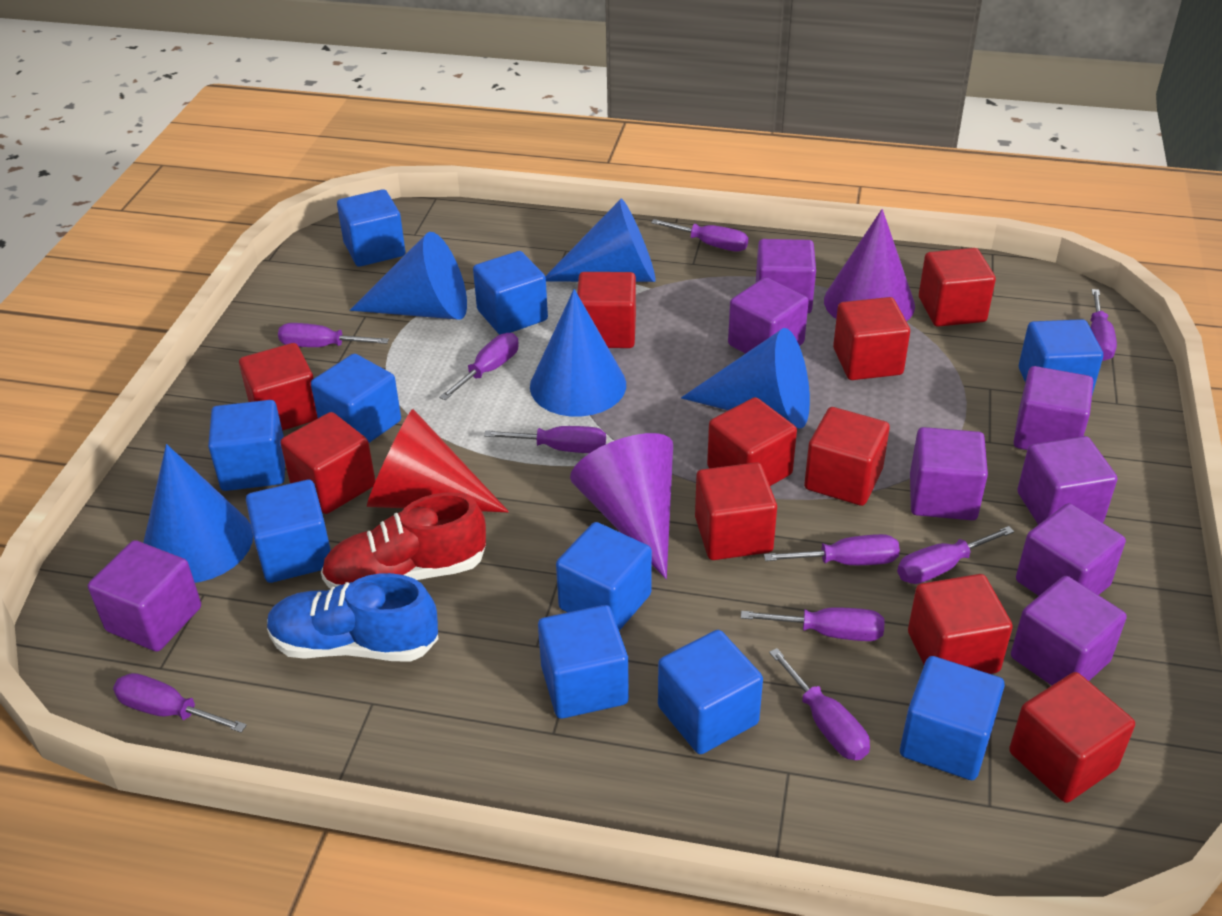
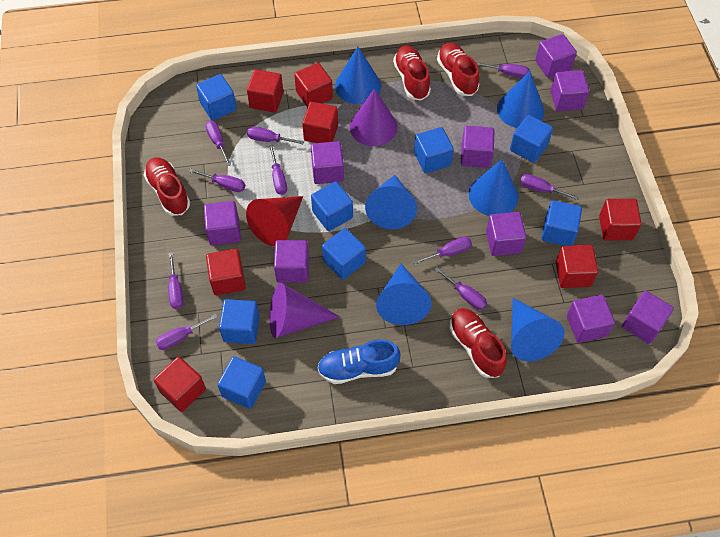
blue cone: [143,444,253,583] [350,232,467,320] [530,289,626,417] [545,199,656,282] [681,328,810,428] = 5 -> [335,47,381,104] [365,175,417,229] [376,264,432,325] [468,160,519,216] [497,71,544,128] [511,298,565,361] = 6
blue cube: [208,400,285,491] [246,480,331,583] [311,354,401,443] [337,189,405,267] [473,251,548,335] [538,605,629,719] [556,522,652,631] [658,630,763,754] [900,656,1005,780] [1019,319,1103,395] = 10 -> [196,74,237,121] [217,356,266,409] [219,299,260,344] [311,181,353,231] [322,228,366,280] [414,127,454,173] [510,115,553,163] [542,200,582,246] = 8
purple cube: [88,540,201,652] [728,277,809,354] [756,239,816,314] [910,427,988,520] [1011,576,1127,686] [1014,366,1093,450] [1016,503,1126,596] [1017,436,1117,525] = 8 -> [204,201,241,246] [274,240,309,283] [311,141,344,184] [461,126,494,168] [486,212,526,256] [535,34,577,78] [551,70,589,112] [567,295,615,343] [622,291,674,344] = 9
red cube: [239,343,318,431] [280,412,375,514] [577,272,636,348] [695,462,777,560] [707,397,797,486] [804,407,890,506] [833,297,910,380] [908,574,1013,674] [919,248,996,327] [1009,672,1135,803] = 10 -> [154,357,206,412] [206,249,246,295] [247,69,283,113] [294,63,333,108] [302,102,338,143] [556,245,598,288] [599,199,642,240] = 7
red shoe: [321,492,486,589] = 1 -> [144,157,190,216] [393,46,431,101] [437,43,480,96] [449,308,507,378] = 4

